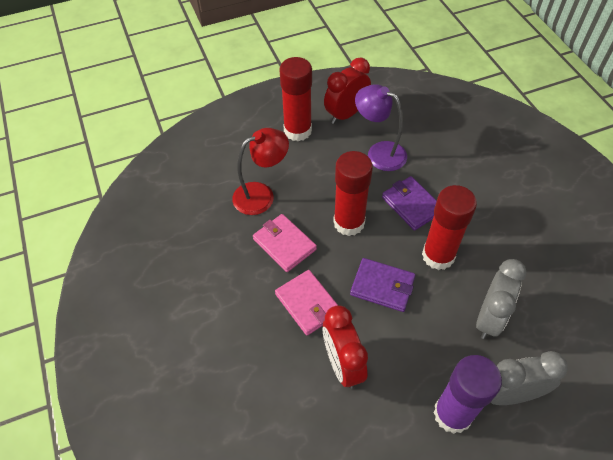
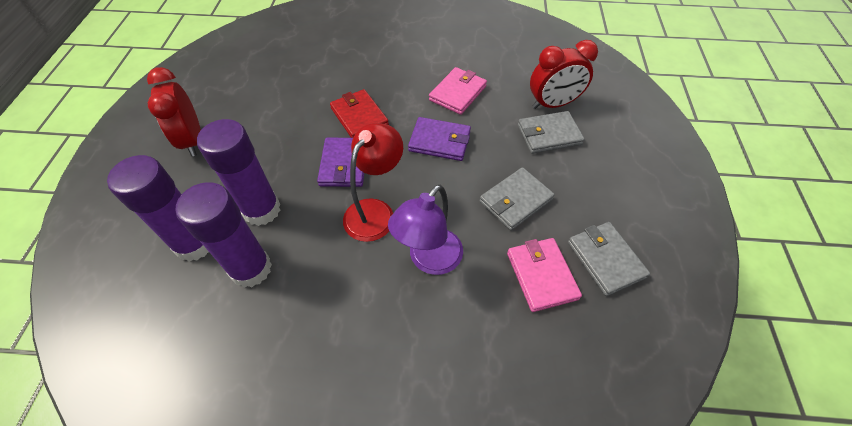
grey clock: [476,259,527,339] [491,351,568,405] = 2 -> none = 0
grey wallet: none = 0 -> [479,167,555,231] [518,111,585,154] [568,222,650,296] = 3
purple glue stick: [433,355,502,434] = 1 -> [107,155,209,262] [176,182,272,288] [197,119,280,226] = 3
red glue stick: [279,57,312,141] [333,151,373,236] [422,185,477,270] = 3 -> none = 0
red wallet: none = 0 -> [330,89,389,138] = 1

